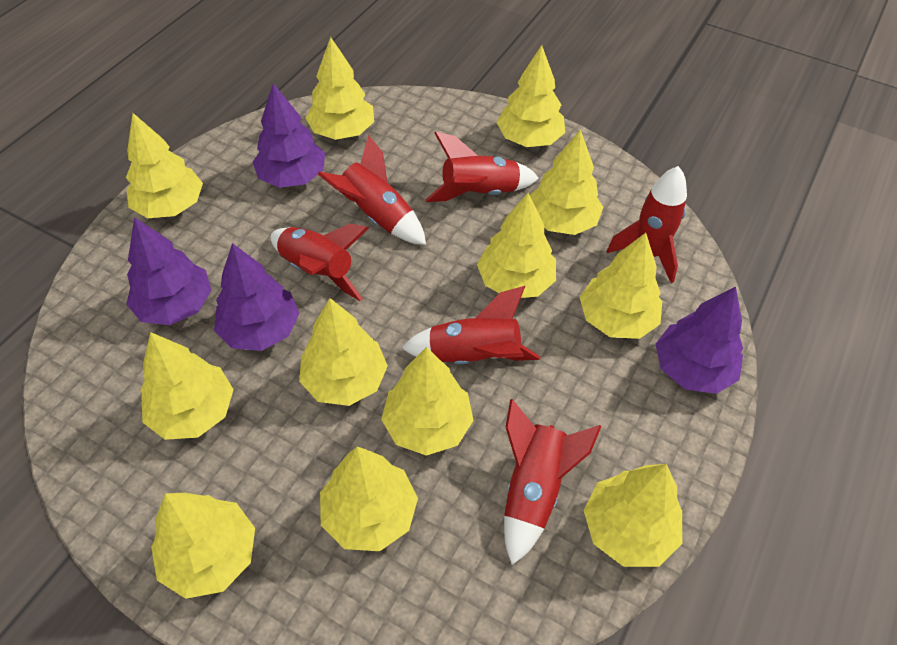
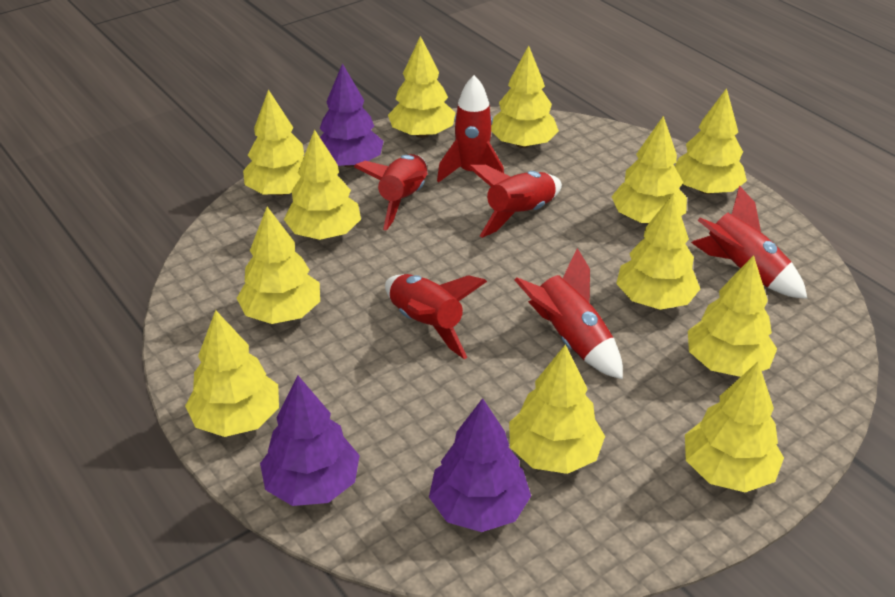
purple tree: [126,217,212,325] [214,243,300,351] [253,83,325,188] [656,286,743,394] = 4 -> [260,375,360,506] [320,63,384,168] [429,398,531,532] = 3

